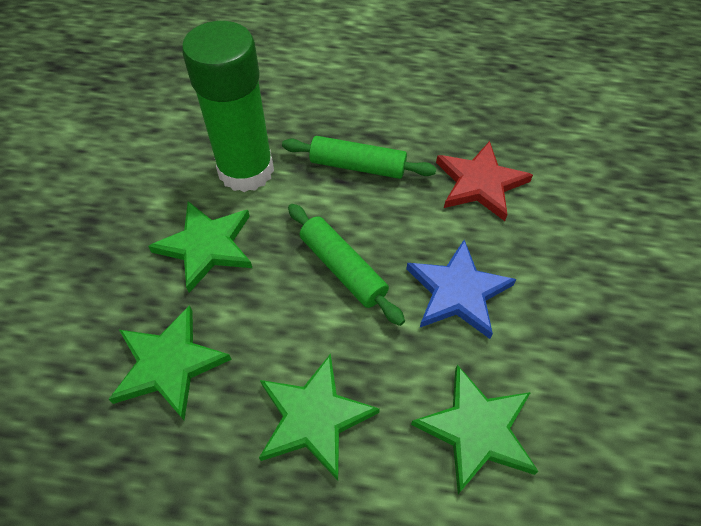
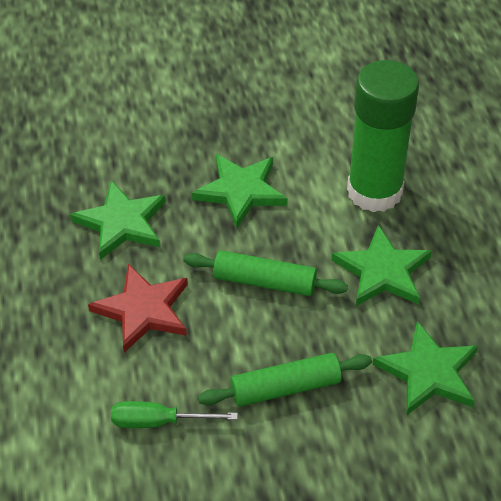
blue star: [406,240,516,339] = 1 -> none = 0
green screwdriver: none = 0 -> [111,401,238,428] = 1

